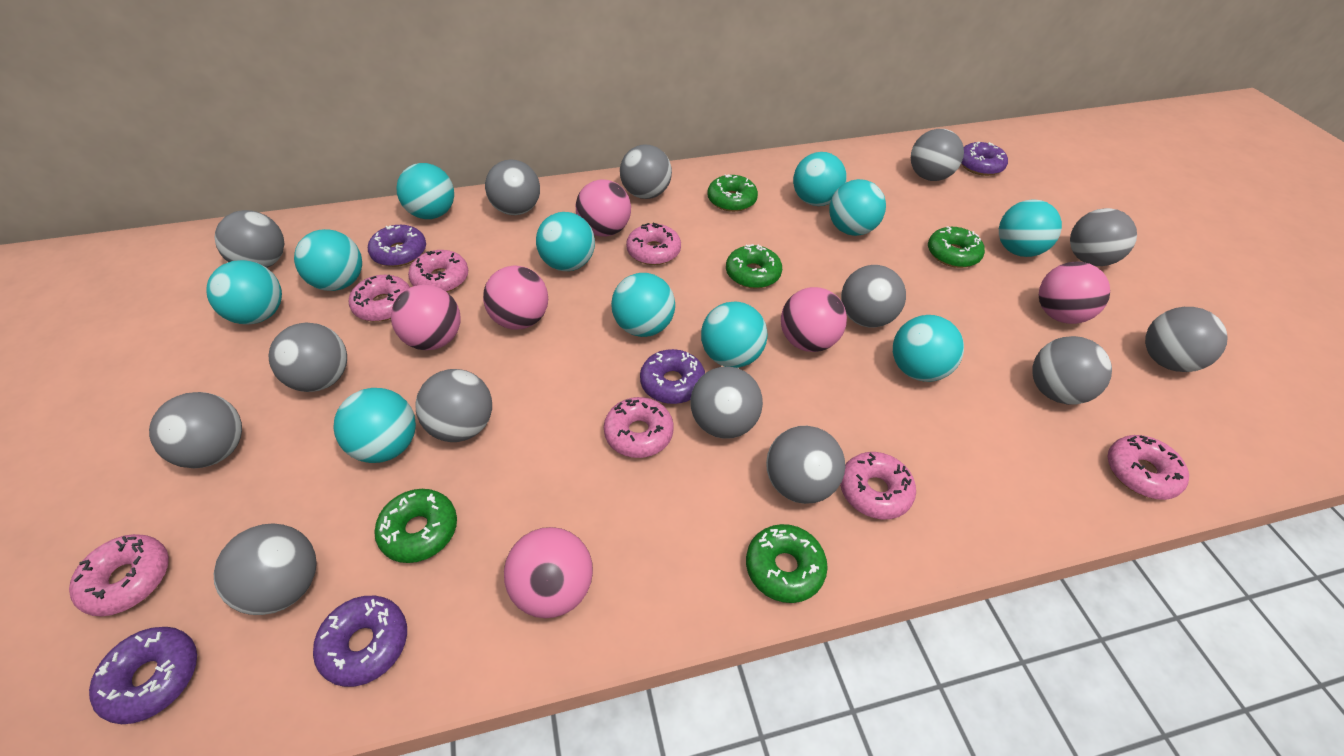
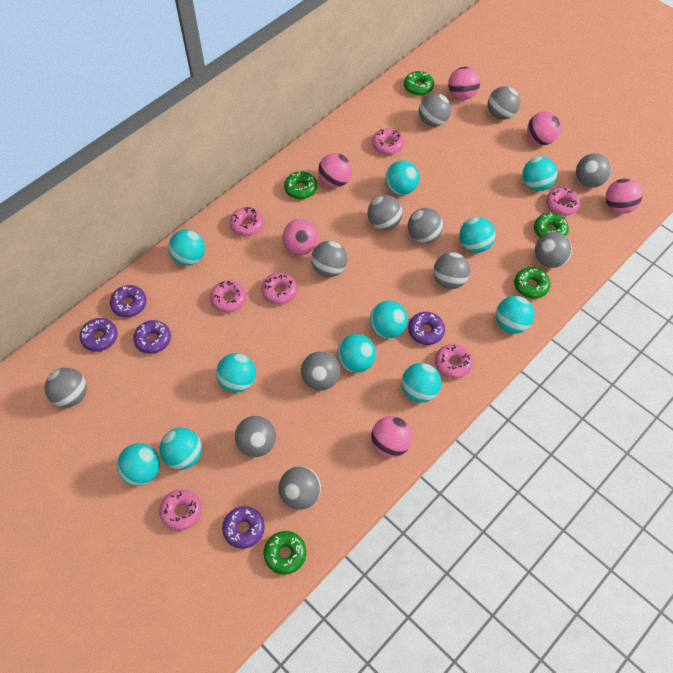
grey ball: [149,392,242,468] [214,210,284,268] [214,523,317,615] [269,322,347,392] [415,369,492,442] [485,159,540,215] [620,145,672,199] [690,367,763,439] [766,426,845,504] [841,265,906,328] [911,129,964,181] [1032,336,1112,405] [1070,208,1137,266] [1145,307,1228,372] = 14 -> [44,368,87,408] [235,416,276,457] [279,466,321,510] [301,351,340,391] [311,241,347,277] [367,195,403,230] [408,208,443,244] [419,93,451,127] [433,252,470,289] [488,86,520,120] [535,232,572,268] [576,153,612,188] = 12

